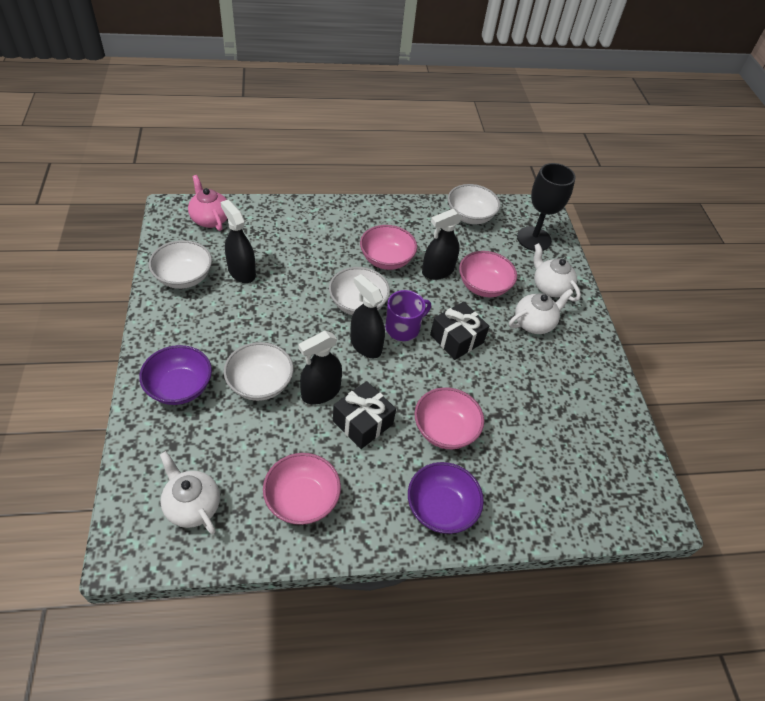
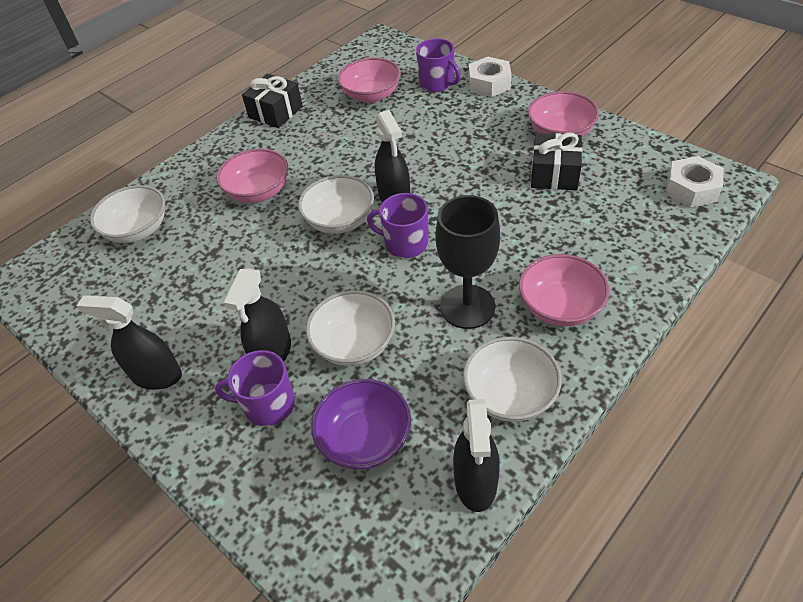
pink teapot: [188,175,228,231] = 1 -> none = 0
purple bowl: [139,345,212,405] [408,462,484,534] = 2 -> [311,379,411,470] = 1
purple mug: [386,290,431,341] = 1 -> [215,350,295,426] [367,193,428,258] [416,38,461,92] = 3
white nut: none = 0 -> [469,57,512,97] [665,156,724,208] = 2
white teapot: [160,451,220,534] [509,289,574,334] [533,243,581,301] = 3 -> none = 0

